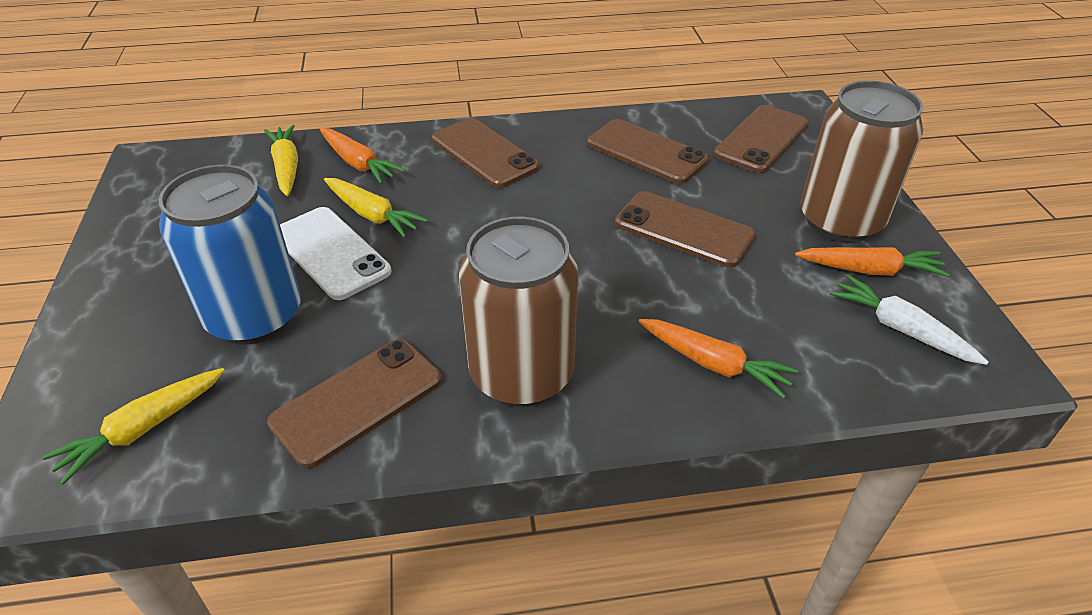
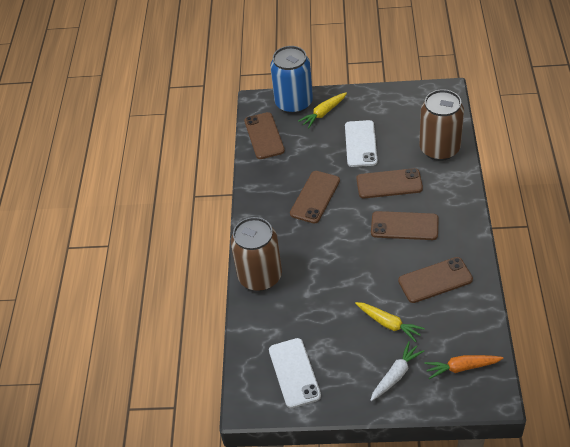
orange carrot: [320,128,406,184] [639,319,798,399] [795,247,949,276] = 3 -> [424,355,504,379] = 1
white phone: [280,207,391,300] = 1 -> [269,338,321,408] [345,120,377,167] = 2
yellow carrot: [43,368,225,485] [264,125,298,196] [324,178,428,238] = 3 -> [298,92,347,128] [355,302,425,342] = 2

